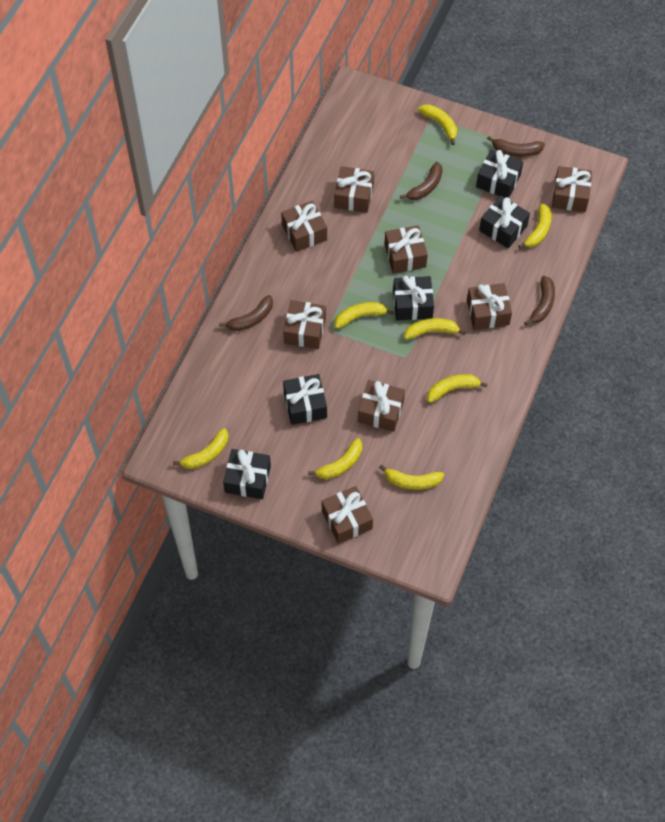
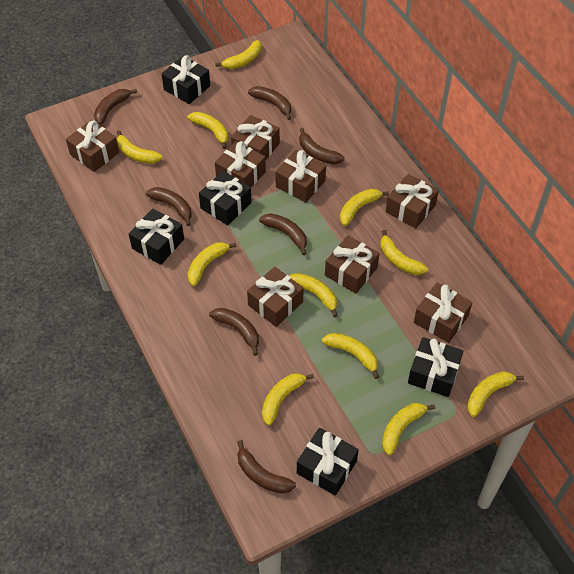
brown banana: [219,295,273,331] [400,162,443,200] [487,136,545,157] [524,276,555,325] = 4 -> [94,89,137,125] [146,187,192,226] [209,308,259,356] [237,440,296,494] [248,86,291,120] [259,213,307,255] [299,128,344,165] = 7
yellow banana: [173,428,228,469] [308,438,362,479] [335,302,394,329] [379,464,444,490] [404,318,466,340] [418,104,457,145] [427,374,488,403] [518,203,551,249] = 8 -> [117,130,163,164] [187,112,228,149] [187,242,236,286] [215,40,261,69] [262,373,314,426] [290,273,338,317] [322,333,379,379] [340,189,389,226] [380,230,428,275] [382,403,435,455] [467,371,524,417] = 11

